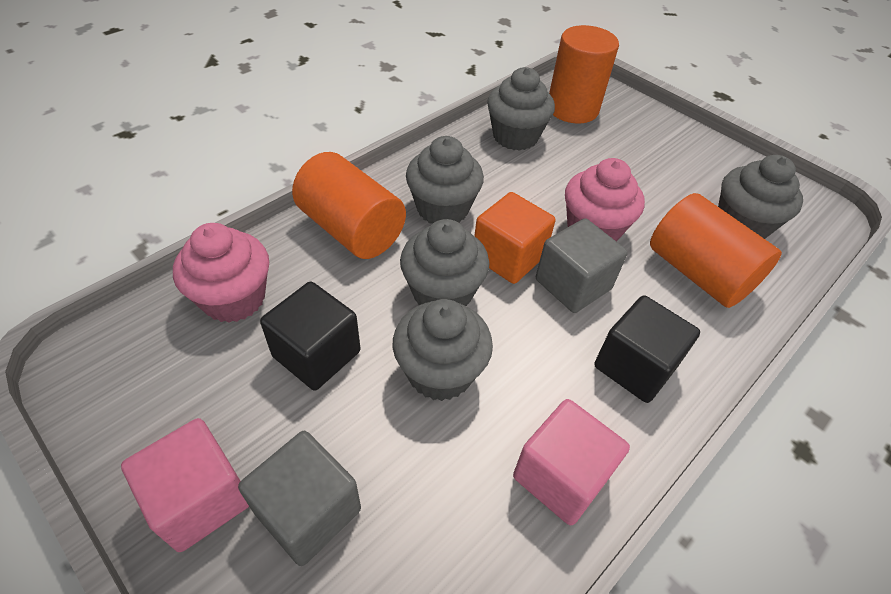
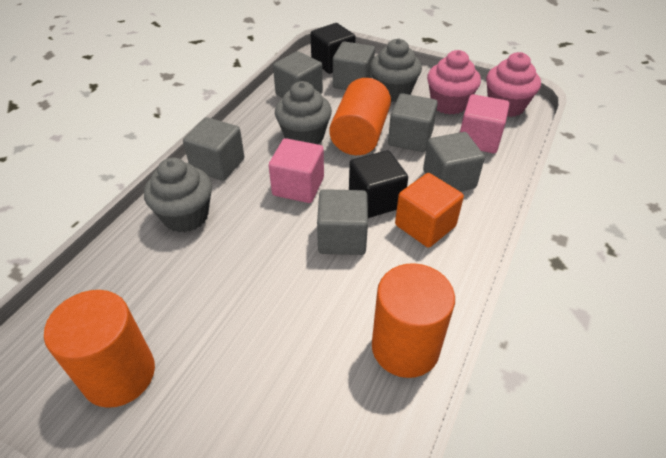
grey cube: [238,431,361,566] [536,218,628,313] = 2 -> [183,117,244,181] [273,51,323,98] [317,189,368,255] [333,41,375,90] [388,93,438,152] [423,132,485,191] = 6
grey cupcake: [393,299,493,401] [400,219,490,306] [406,136,484,223] [487,67,555,151] [718,155,803,239] = 5 -> [144,158,212,233] [275,81,332,145] [370,39,422,102] = 3

